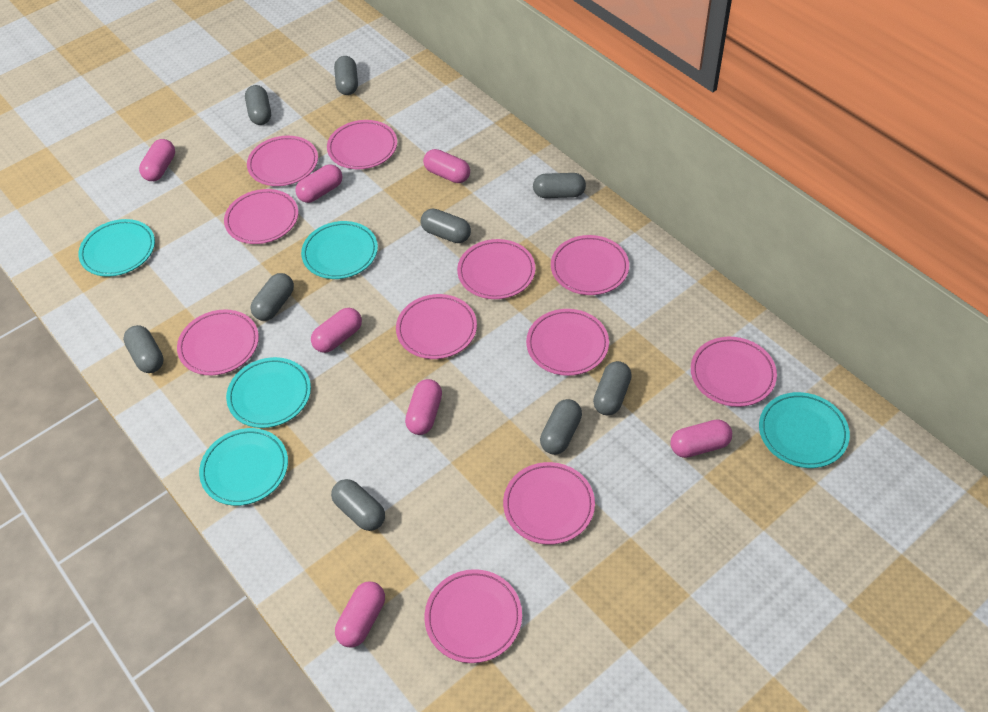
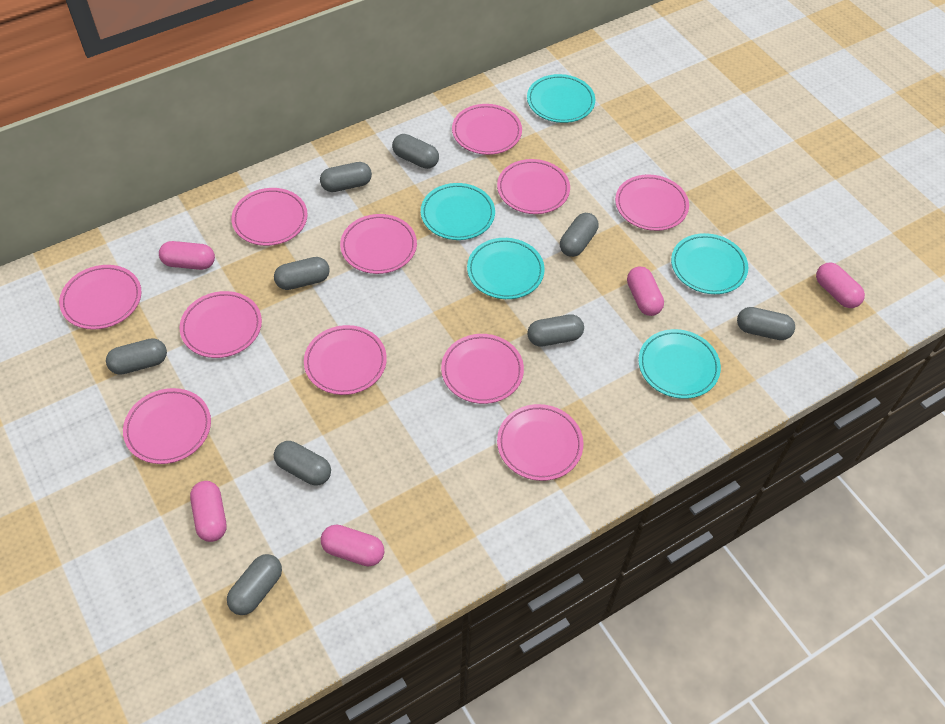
pink capsule: [139,139,175,181] [295,164,342,203] [311,308,362,353] [335,581,385,648] [405,379,442,435] [423,149,470,183] [670,419,732,458] = 7 -> [159,241,215,270] [190,481,226,542] [321,525,384,567] [627,266,664,316] [816,263,865,308] = 5

